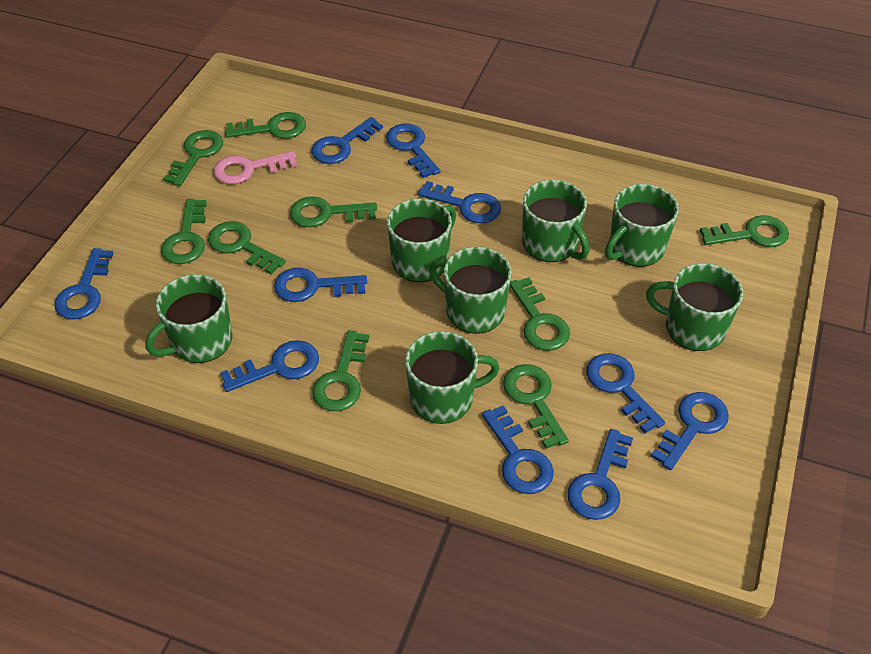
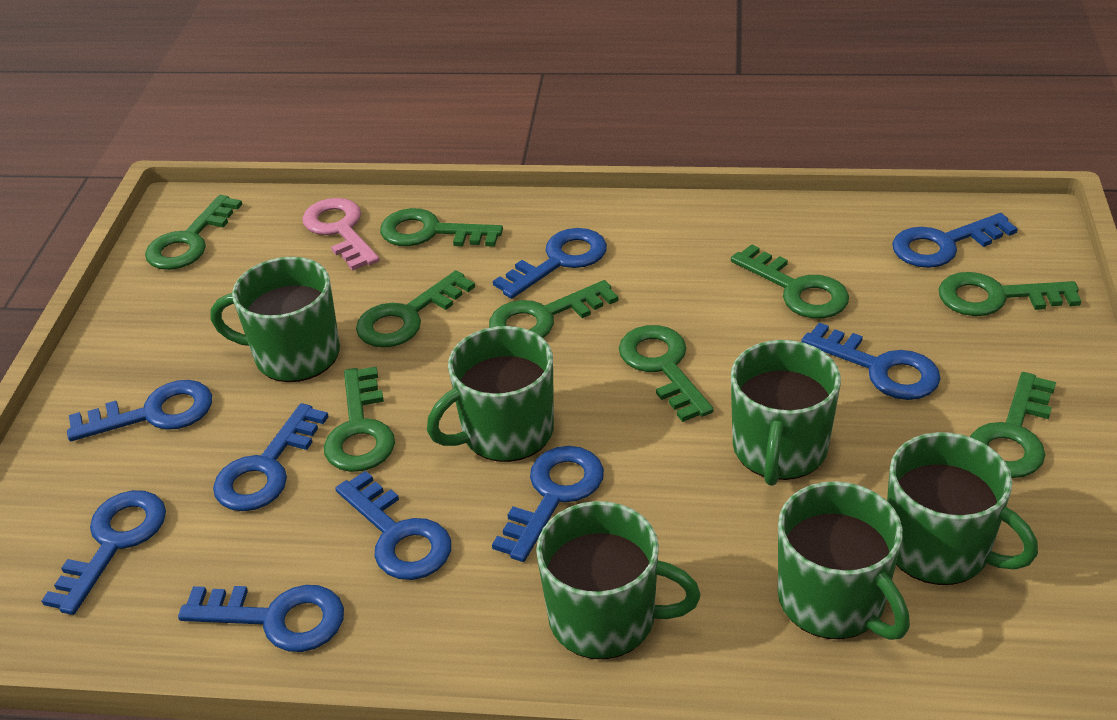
blue key: [54,248,114,319] [220,340,319,392] [274,267,367,302] [311,117,383,164] [386,124,441,178] [418,181,501,223] [482,405,554,494] [567,429,633,520] [587,353,665,433] [651,392,729,470] = 10 -> [42,490,166,615] [67,380,212,441] [178,585,344,652] [213,403,329,511] [335,471,451,580] [492,446,604,562] [493,228,607,299] [801,322,941,400] [892,213,1018,268] = 9
green mug: [145,274,232,363] [387,198,456,282] [405,331,500,424] [429,247,512,334] [522,180,589,262] [605,184,679,267] [646,263,743,351] = 7 -> [211,257,340,382] [427,326,554,462] [536,501,701,659] [731,340,841,486] [778,481,910,640] [887,432,1038,585] = 6

